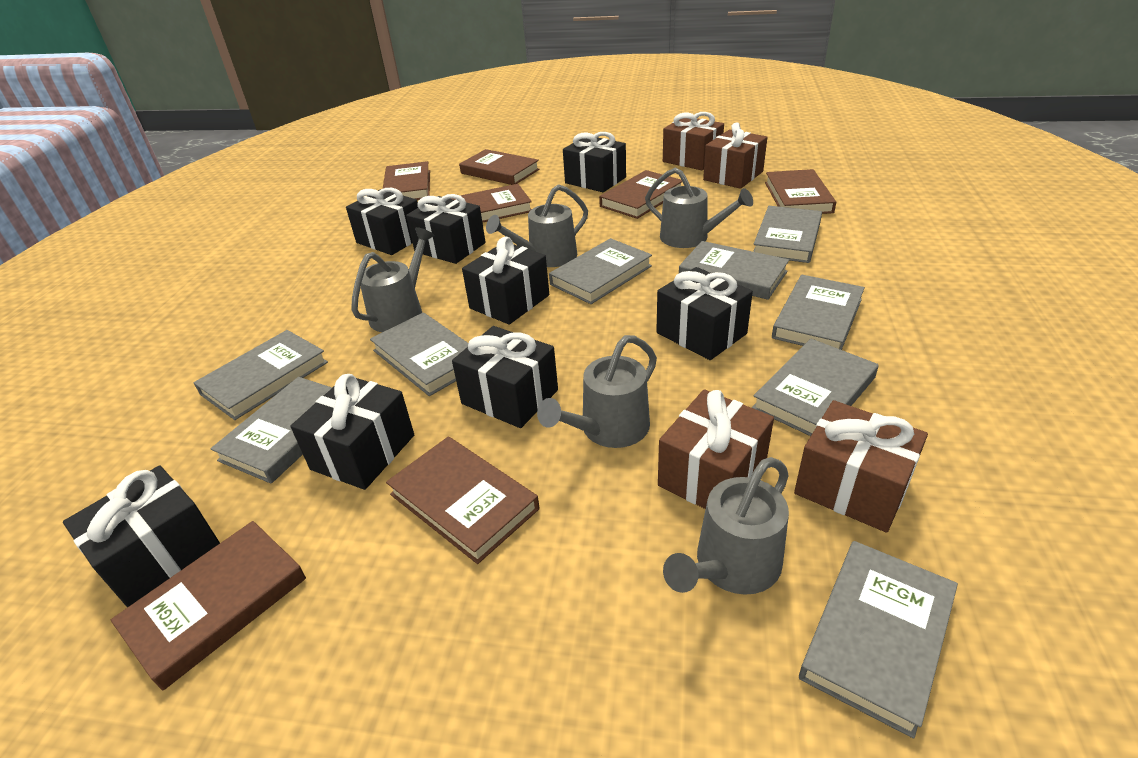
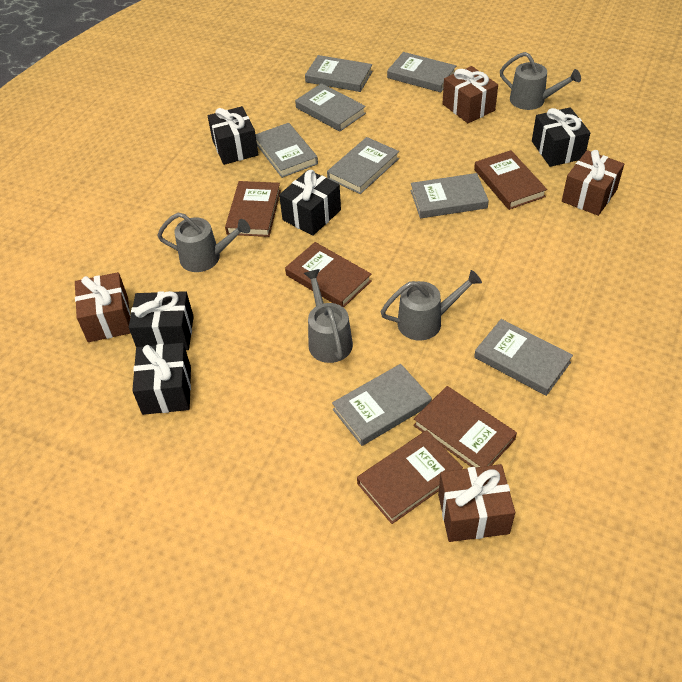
black gift: [63,465,220,608] [290,374,414,490] [346,188,418,255] [406,194,486,264] [452,326,558,428] [462,237,549,325] [563,132,626,192] [656,267,753,360] = 8 -> [129,291,194,350] [132,343,191,415] [208,106,258,165] [279,170,341,236] [532,107,590,167] = 5
brown book: [111,521,306,691] [383,161,430,200] [386,436,540,564] [453,184,532,223] [459,149,540,185] [599,170,682,219] [765,169,836,214] = 7 -> [225,181,281,237] [285,242,372,308] [357,430,463,524] [413,386,517,467] [474,150,547,210] = 5
grey book: [193,330,328,420] [211,377,332,483] [370,312,468,396] [549,238,652,304] [679,241,789,300] [752,339,879,436] [753,206,822,263] [772,275,865,350] [799,541,958,738] = 9 -> [255,123,318,178] [295,83,366,132] [305,55,372,92] [327,137,399,194] [332,364,432,446] [387,52,456,92] [410,173,489,218] [474,319,573,396] = 8
grey watering can: [351,227,434,332] [486,184,588,267] [537,335,657,448] [645,168,753,248] [663,457,789,595] = 5 -> [157,212,250,272] [304,269,353,363] [381,270,482,341] [500,52,581,110] = 4

